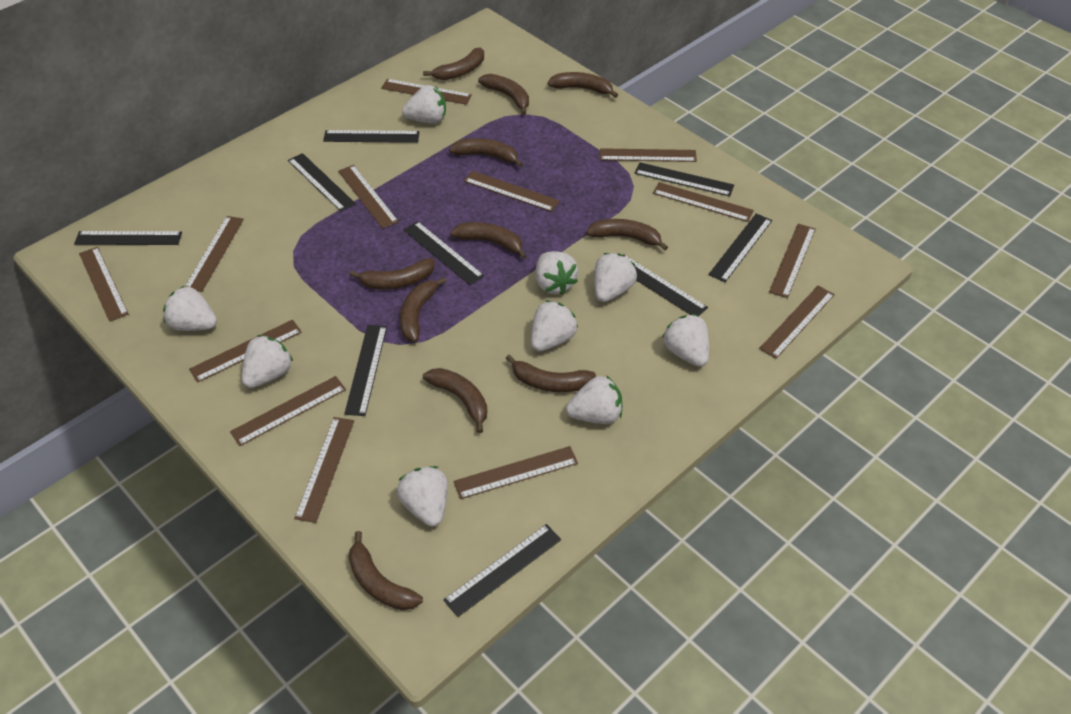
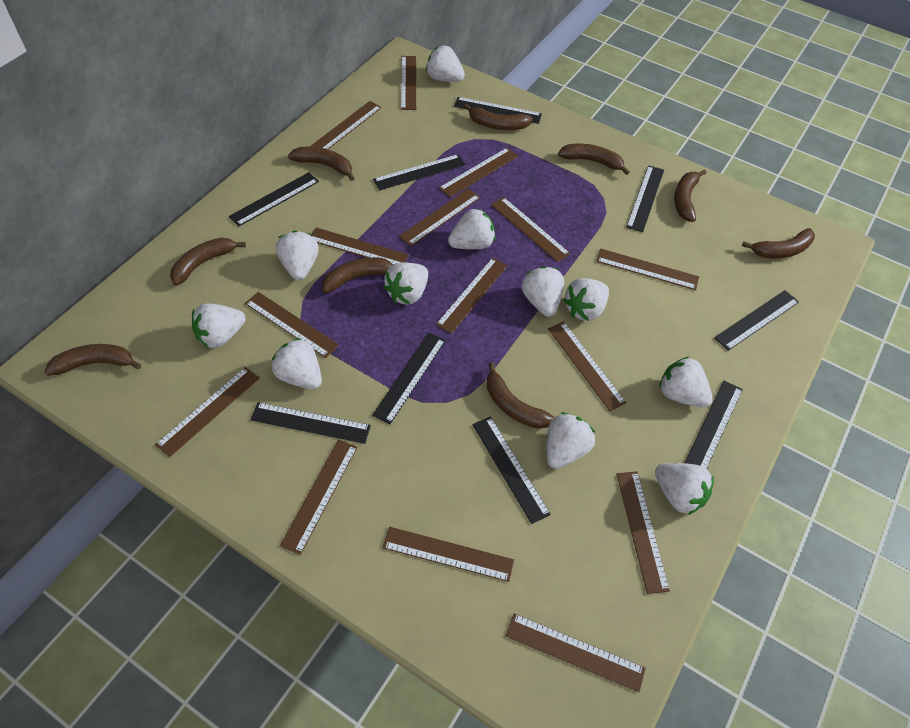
brown banana: [348,531,423,610] [350,258,435,290] [400,277,446,342] [423,48,484,80] [423,368,487,433] [449,138,523,167] [450,222,527,259] [478,74,529,115] [506,355,596,392] [547,72,618,98] [586,219,668,251] = 11 -> [45,344,141,376] [170,238,246,286] [288,147,355,181] [322,257,393,293] [464,104,533,130] [487,362,554,429] [558,144,630,175] [674,169,707,222] [742,228,815,258] = 9
brown ruler: [79,247,129,322] [185,216,244,292] [189,320,302,383] [230,376,346,446] [294,417,354,523] [338,165,399,229] [381,79,472,105] [454,446,578,499] [464,171,560,212] [600,148,697,162] [653,182,754,222] [759,286,835,359] [769,224,816,298] = 13 -> [155,367,259,457] [245,292,339,358] [280,440,358,555] [311,101,382,149] [312,227,409,264] [383,527,514,582] [399,188,480,246] [401,56,416,110] [436,258,508,334] [439,148,518,197] [491,197,571,262] [506,613,646,692] [548,321,626,411] [596,249,699,290] [617,471,670,594] = 15
white strawberry: [163,285,217,331] [242,335,293,388] [397,466,448,527] [402,85,446,123] [531,300,578,351] [536,251,578,295] [566,375,622,424] [594,253,637,302] [662,314,709,367] = 9 -> [192,303,246,348] [272,338,322,389] [276,230,319,280] [383,262,428,305] [426,45,465,82] [448,208,495,249] [522,266,564,317] [546,412,595,469] [563,278,609,321] [655,463,714,515] [659,357,713,408] = 11

